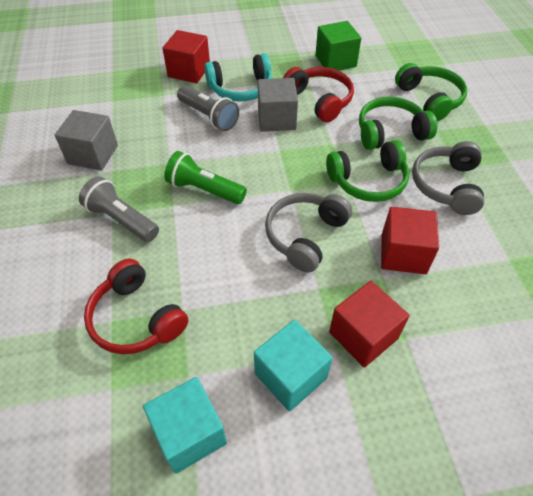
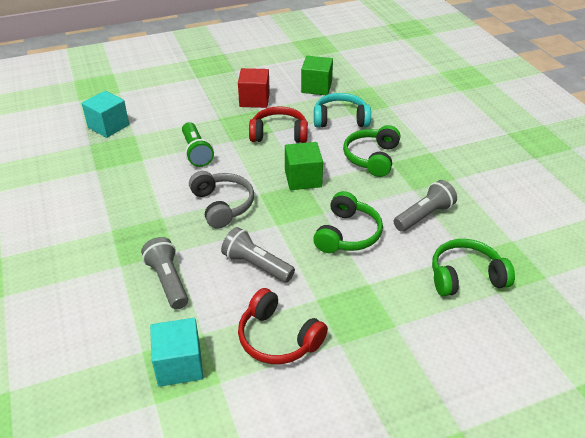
green cube: [315,21,361,71] = 1 -> [285,142,323,190] [301,56,333,95] = 2
grey cube: [55,110,118,171] [258,78,298,132] = 2 -> none = 0
grey flashlight: [79,176,159,242] [177,85,239,131] = 2 -> [141,237,188,309] [221,227,295,282] [393,180,457,232] = 3
grey headphones: [265,193,352,272] [412,141,484,215] = 2 -> [189,171,254,228] = 1
red cube: [162,30,210,83] [329,281,410,367] [381,207,439,274] = 3 -> [238,68,270,108] = 1

